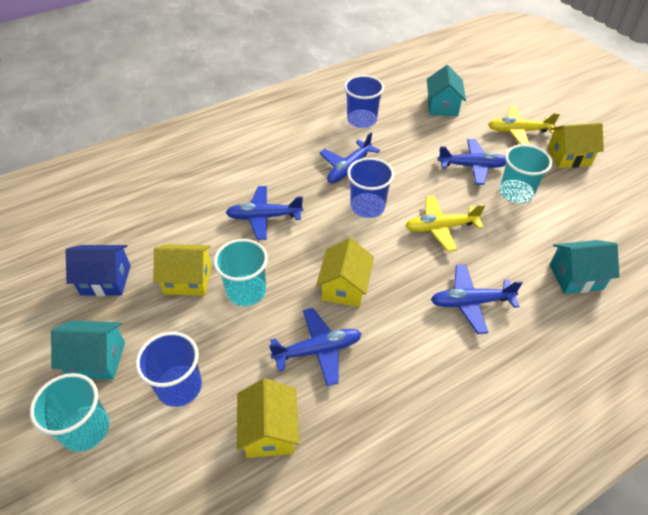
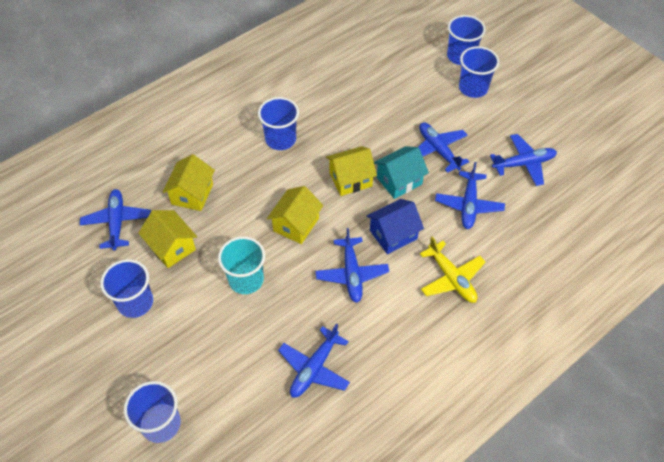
blue cup: [136,332,202,407] [344,75,384,128] [347,158,394,218] = 3 -> [100,259,153,318] [124,381,181,443] [258,97,299,150] [447,15,486,65] [459,46,499,98] = 5
blue plane: [225,186,303,240] [269,308,362,386] [319,132,380,183] [431,264,523,334] [437,139,506,185] = 5 -> [80,189,151,251] [278,324,350,398] [315,228,389,303] [418,122,469,173] [435,162,505,229] [490,134,557,186] = 6
turquoise cup: [30,373,109,452] [214,239,268,306] [499,144,552,203] = 3 -> [218,237,265,294] = 1
turquoise house: [51,321,125,380] [427,65,466,116] [550,240,619,294] = 3 -> [374,146,429,199] = 1
yellow plane: [405,196,485,252] [488,106,560,145] = 2 -> [420,237,485,303] = 1

